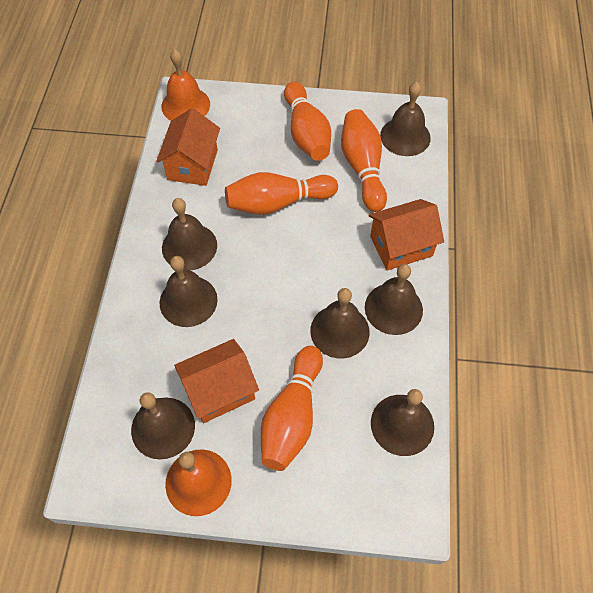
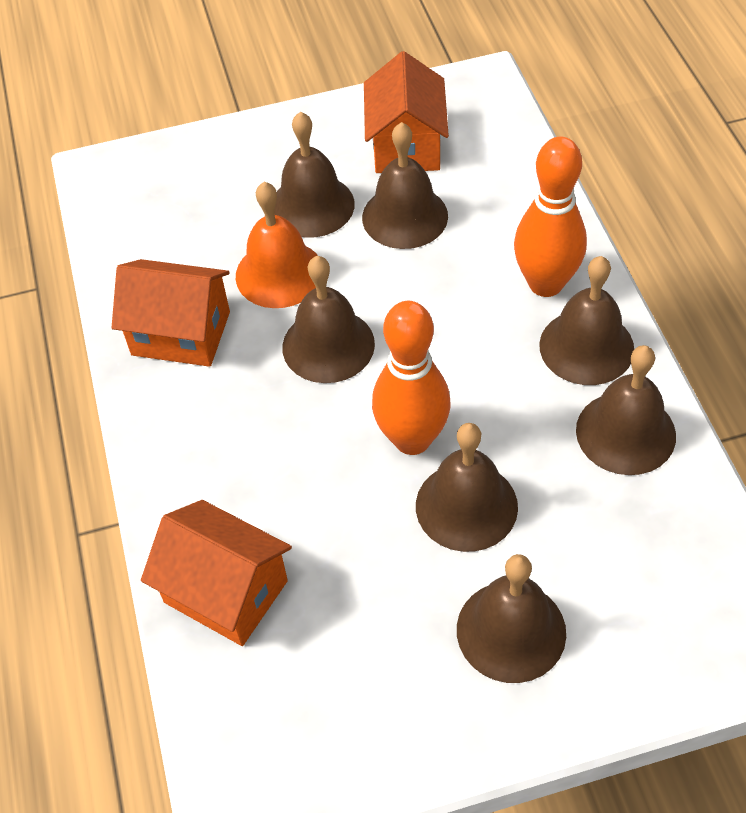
orange bell: [161,49,210,121] [165,450,232,516] = 2 -> [236,182,318,308] = 1
orange bowling pin: [225,172,338,215] [261,346,323,471] [284,82,331,161] [341,109,387,212] = 4 -> [372,301,451,455] [514,137,587,297] = 2

